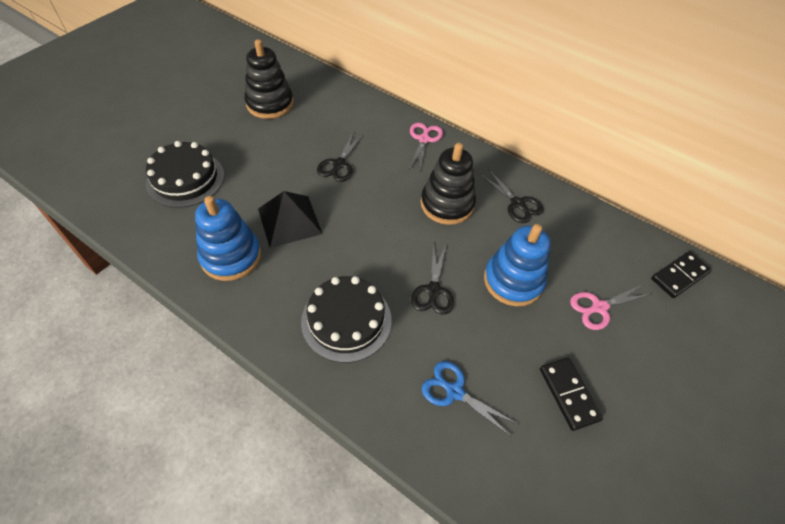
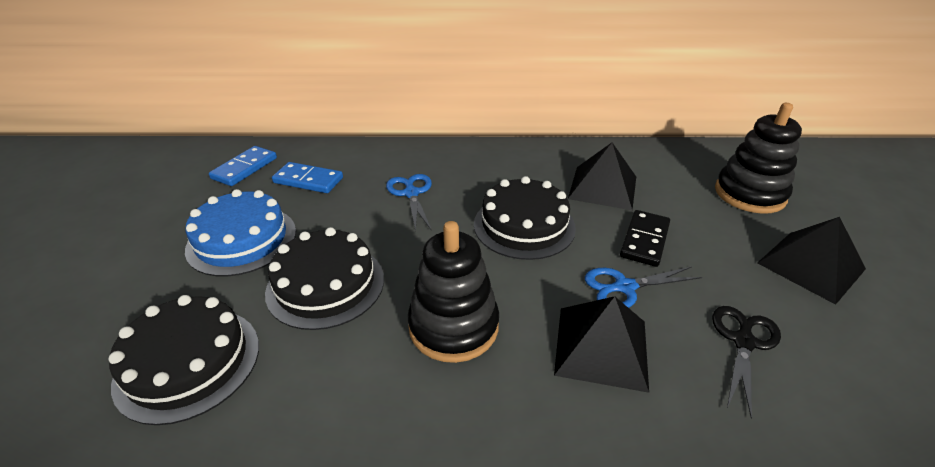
black cake: [146,141,224,208] [301,276,391,363] = 2 -> [108,295,259,425] [265,227,384,330] [474,176,576,260] = 3
black domino: [540,358,603,431] [651,251,712,298] = 2 -> [620,210,670,267] = 1
black pyramid: [258,191,323,248] = 1 -> [554,296,649,393] [568,143,636,210] [757,217,866,305] = 3
black scissors: [317,131,363,182] [411,242,454,315] [480,169,544,223] = 3 -> [712,306,781,419] = 1
blue cake: none = 0 -> [185,189,296,276] = 1
blue domino: none = 0 -> [209,146,277,186] [272,162,343,193] = 2
blue scissors: [422,361,519,437] = 1 -> [386,174,432,231] [585,266,703,308] = 2
blue stacking toy: [195,196,261,281] [484,224,551,306] = 2 -> none = 0
pink scissors: [409,123,443,170] [570,284,652,330] = 2 -> none = 0

